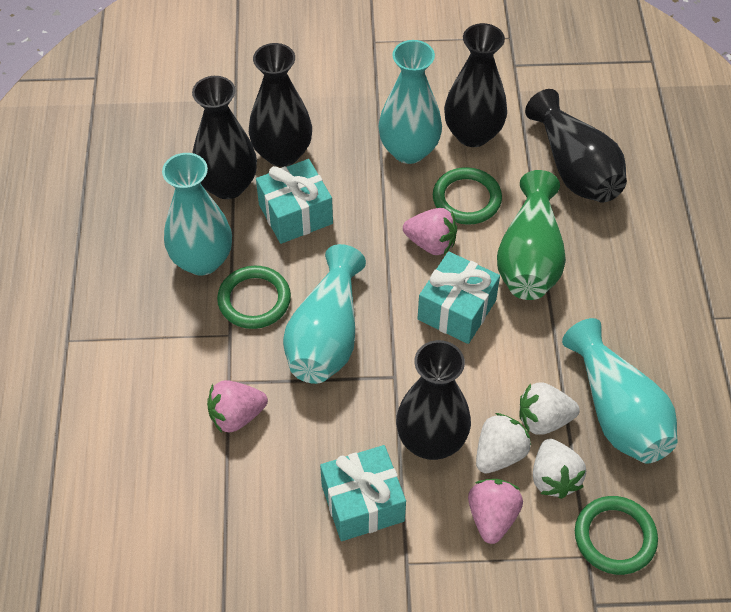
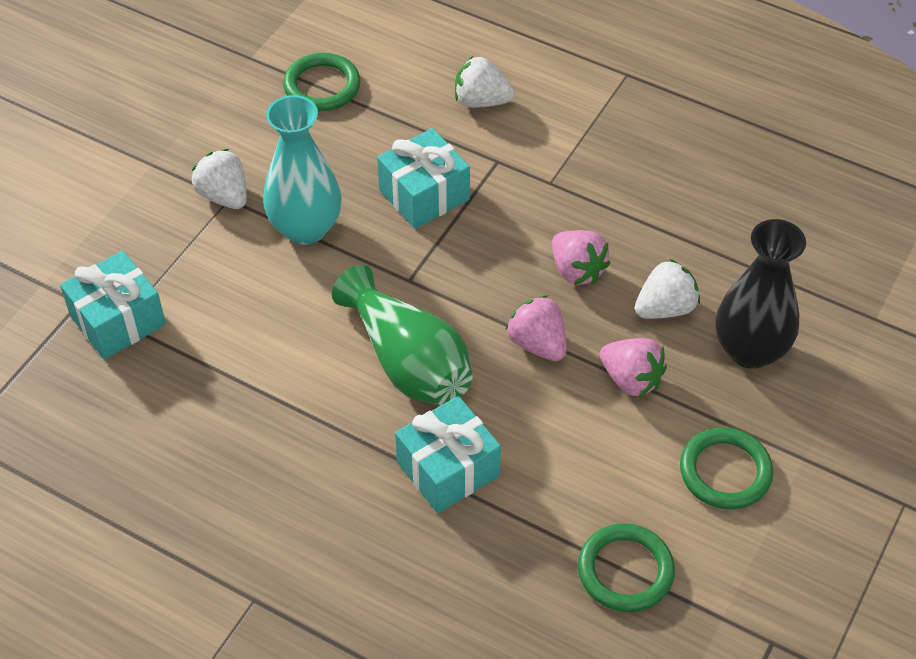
black vase: [192,76,257,199] [249,43,312,167] [396,340,471,460] [444,23,507,147] [525,89,627,203] = 5 -> [715,219,806,369] = 1
turquoise vase: [162,153,232,276] [283,244,366,384] [378,40,442,164] [562,318,678,464] = 4 -> [263,95,341,245] = 1

